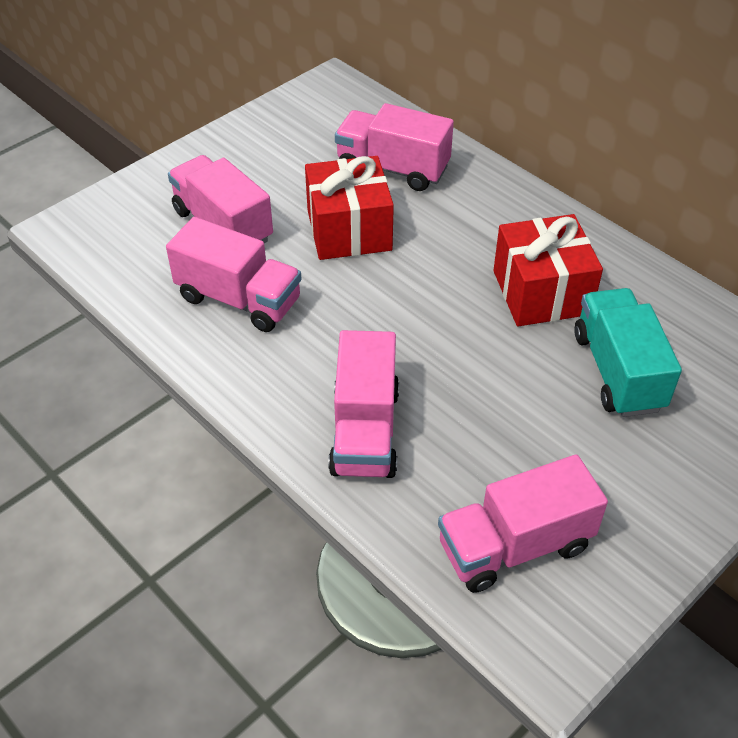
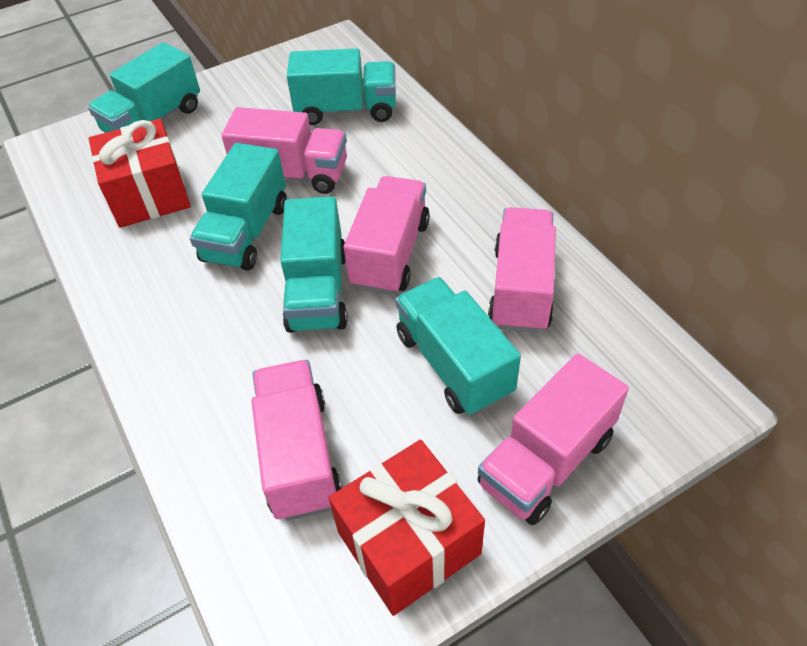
turquoise truck: [574,288,682,417] = 1 -> [88,42,200,133] [190,143,287,271] [280,196,348,333] [287,48,396,125] [395,277,521,415] = 5

